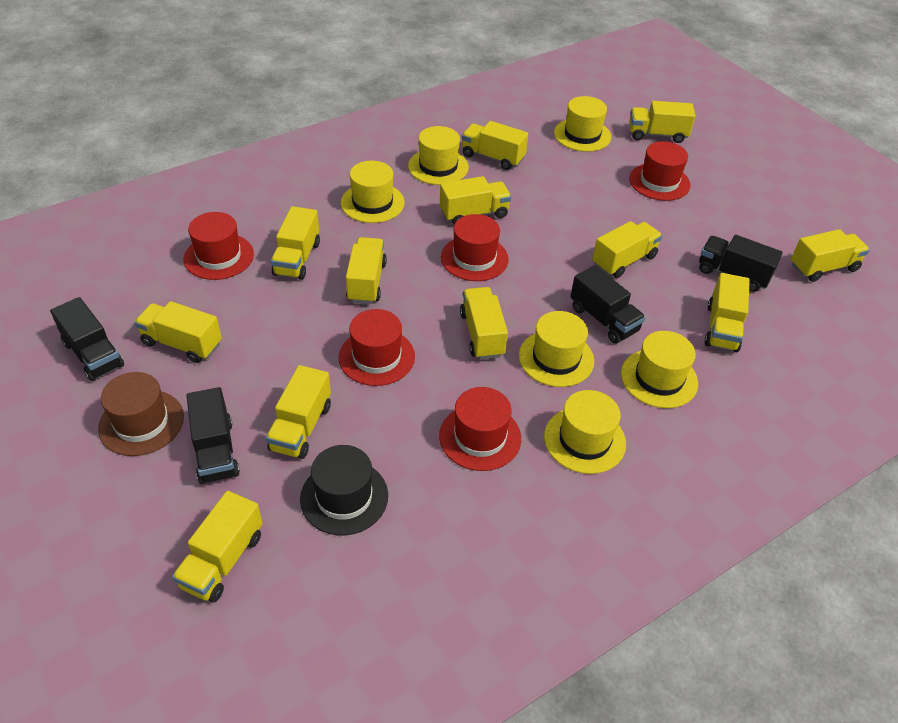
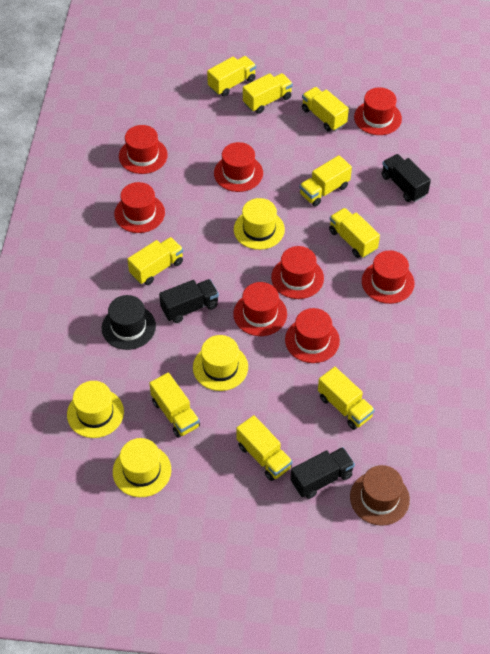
black truck: [50,297,124,381] [186,387,240,484] [570,265,646,344] [699,235,782,292] = 4 -> [159,279,219,323] [290,447,355,499] [382,154,431,202] = 3
red hat: [184,212,254,280] [339,309,415,386] [439,387,521,471] [441,214,509,281] [629,141,690,201] = 5 -> [114,182,165,233] [119,125,168,174] [214,142,263,192] [233,282,287,336] [271,246,324,299] [285,308,340,363] [354,87,402,135] [362,250,415,304] = 8
yellow hat: [341,161,405,223] [408,126,469,185] [519,311,594,387] [544,390,626,474] [554,96,611,152] [621,331,698,408] = 6 -> [67,381,124,438] [113,438,171,497] [193,335,248,391] [234,198,285,250] = 4
yellow truck: [134,301,222,363] [172,491,263,602] [266,365,331,459] [271,206,320,280] [346,237,387,304] [440,176,511,225] [460,287,508,359] [461,121,528,170] [592,221,662,278] [629,101,696,143] [705,273,750,352] [791,229,870,282] = 12 -> [127,237,183,285] [149,373,200,438] [207,56,256,97] [236,415,293,481] [243,73,293,114] [299,155,352,207] [302,87,349,132] [318,367,375,430] [329,208,380,258] = 9

